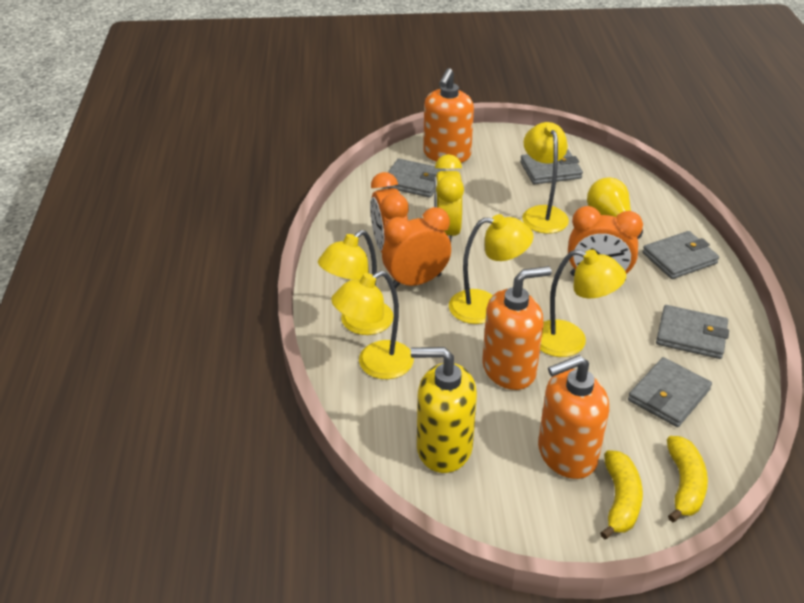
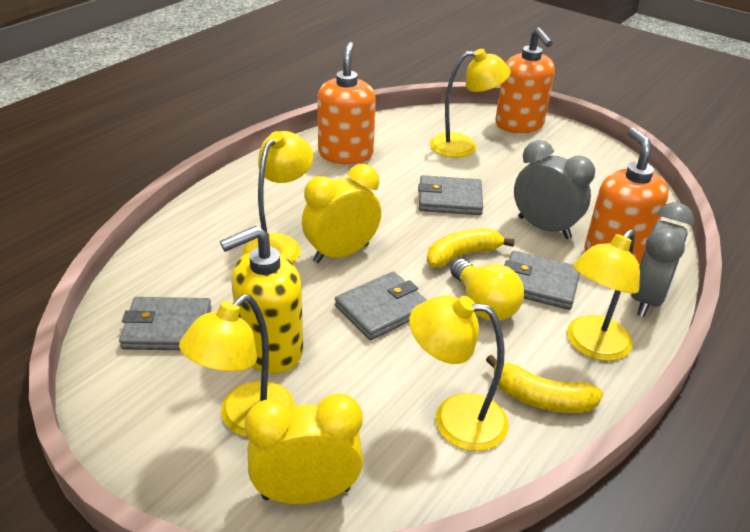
grey clock: none = 0 -> [514,140,595,239] [631,202,694,317] = 2
grey wallet: [385,159,445,198] [520,150,583,184] [628,357,712,427] [642,231,719,279] [656,305,729,359] = 5 -> [119,297,211,350] [335,271,427,340] [418,175,483,215] [504,251,580,310] = 4
orange clock: [370,172,409,253] [382,207,451,289] [568,206,643,276] = 3 -> none = 0
yellow clock: [434,154,464,242] = 1 -> [245,394,363,504] [302,164,381,263] = 2

